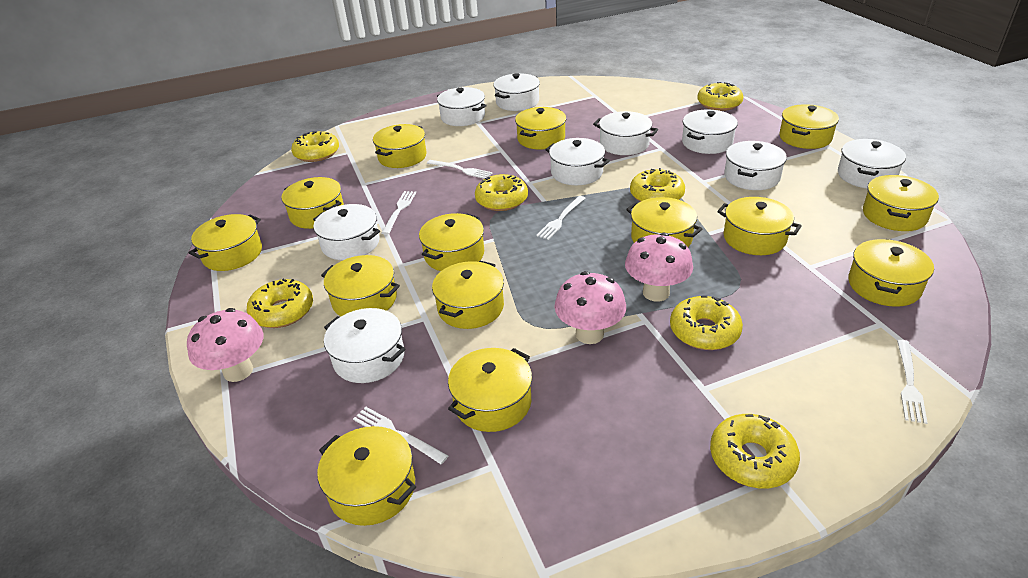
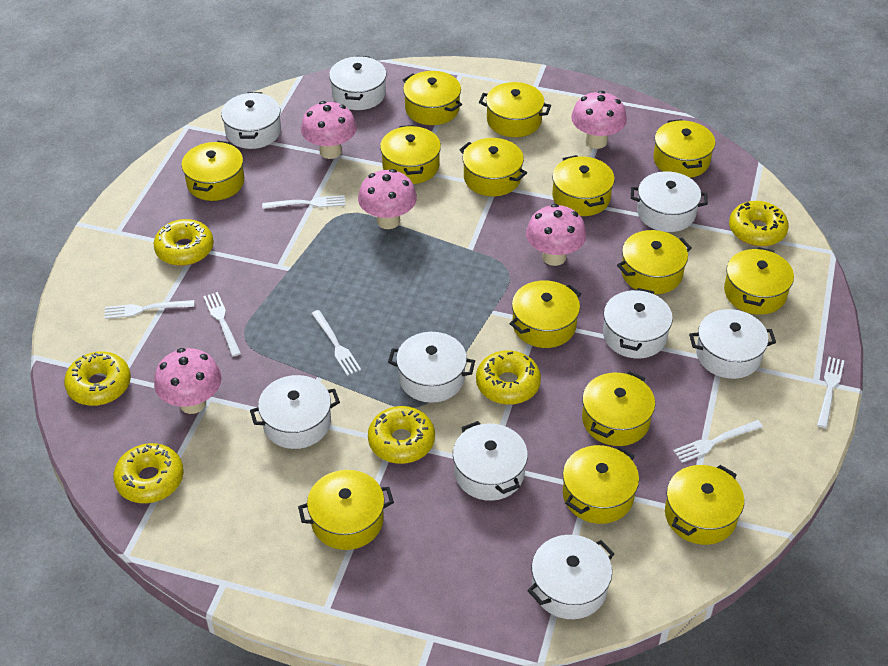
pink mushroom: [187,308,263,382] [554,271,626,344] [625,233,693,302] = 3 -> [154,348,222,414] [301,101,357,159] [358,169,417,229] [526,204,586,266] [571,91,627,149] = 5
white fork: [353,407,448,464] [382,191,416,235] [427,160,492,179] [536,196,585,240] [897,340,928,424] = 5 -> [104,300,194,319] [203,292,241,357] [262,195,345,209] [311,310,361,376] [673,420,763,463] [817,357,844,428] = 6
yellow donut: [247,279,313,328] [291,131,339,162] [475,174,528,211] [630,168,685,202] [670,296,743,350] [697,82,744,111] [710,414,800,488] = 7 -> [64,352,131,406] [113,443,184,503] [154,219,214,266] [368,406,435,464] [476,350,541,405] [729,201,789,246] = 6

